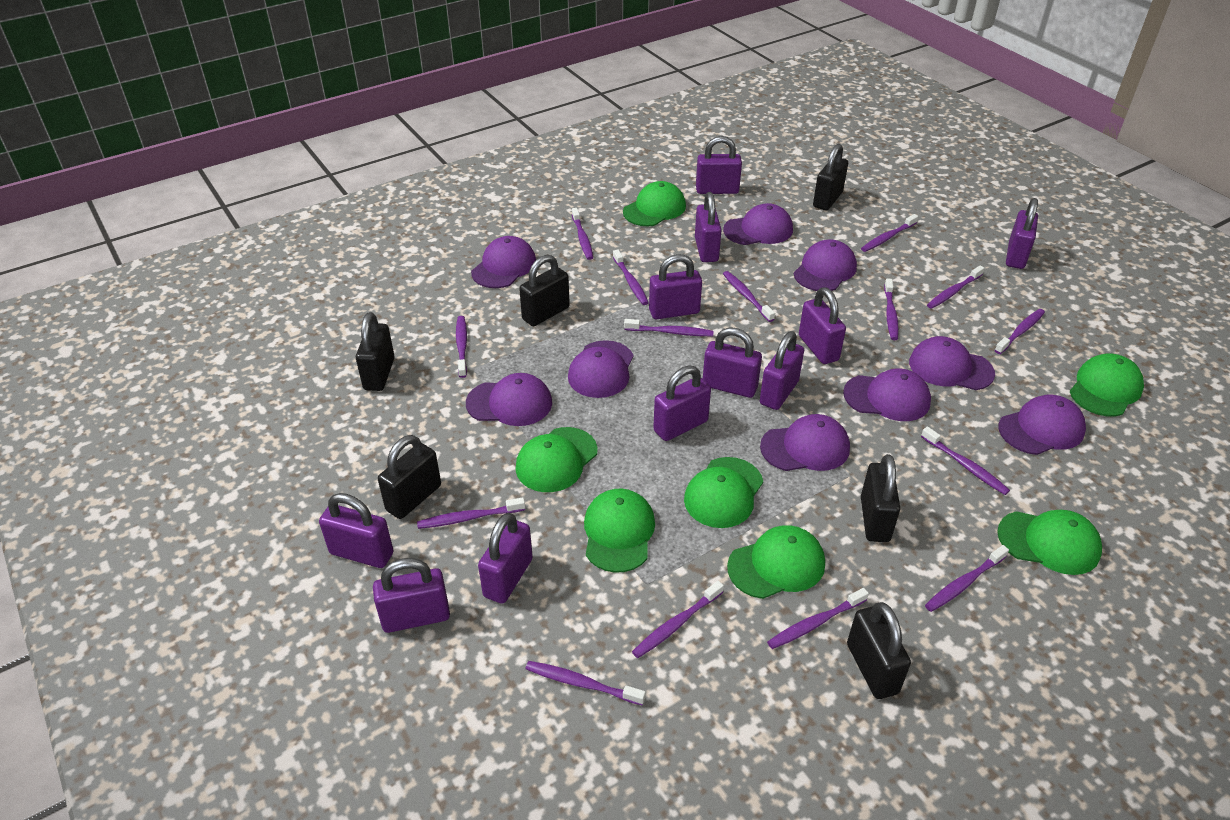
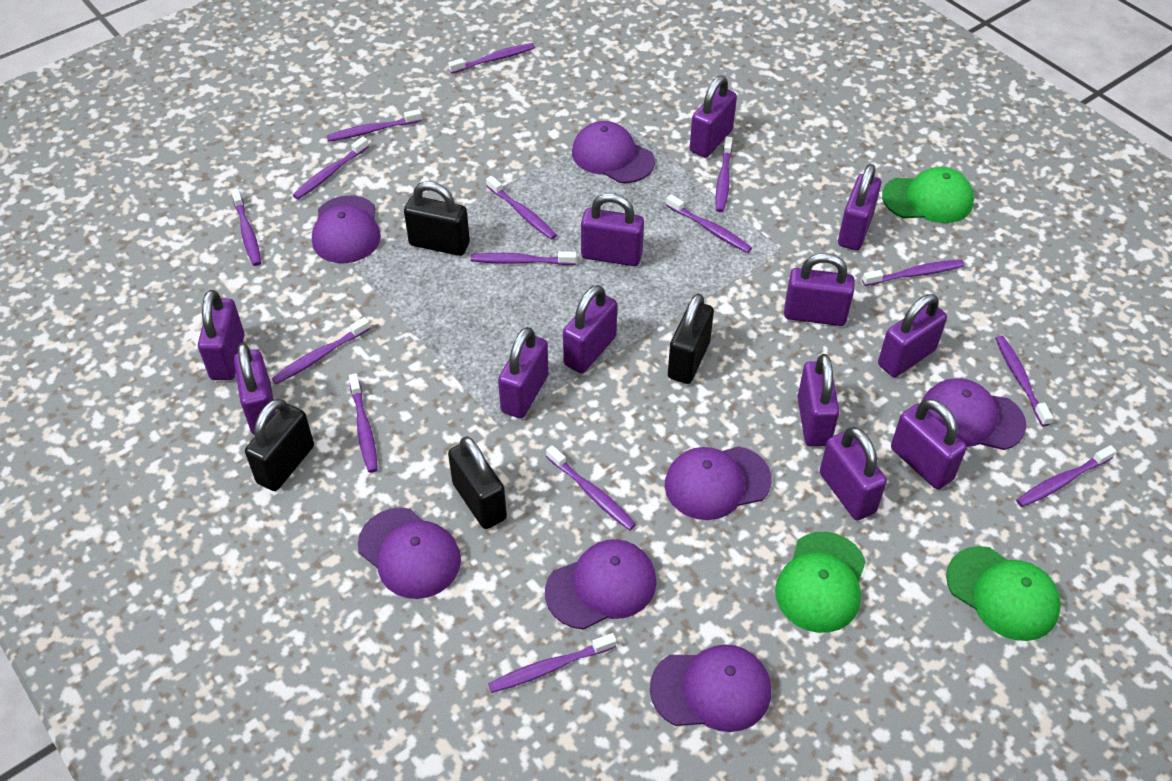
black padlock: [356,312,395,391] [378,435,441,519] [519,255,570,326] [813,144,848,210] [847,602,911,699] [861,454,900,542] = 6 -> [245,399,314,491] [404,181,470,256] [448,436,507,529] [668,293,714,384] = 4
green cap: [516,427,598,492] [584,488,655,573] [623,181,686,226] [684,457,763,528] [727,525,825,599] [997,510,1102,575] [1070,353,1144,417] = 7 -> [775,532,866,633] [882,167,974,223] [946,546,1061,641] = 3
purple cap: [466,373,552,426] [471,236,536,288] [568,340,634,398] [723,203,793,245] [760,414,850,471] [794,239,857,291] [843,368,931,421] [909,336,995,390] [998,395,1086,455] = 9 -> [312,195,381,263] [358,508,461,599] [545,539,657,630] [572,121,655,183] [650,644,771,732] [665,446,772,520] [921,378,1027,450] = 7
purple padlock: [319,493,393,568] [373,558,450,633] [478,512,533,604] [649,254,702,319] [653,366,711,441] [695,192,722,262] [696,136,742,194] [703,327,762,398] [760,331,804,410] [799,287,846,364] [1006,198,1038,269] = 11 -> [198,290,244,380] [234,343,276,435] [498,327,549,418] [563,285,617,373] [581,193,644,266] [690,76,737,158] [784,253,855,326] [797,354,840,446] [820,427,887,520] [838,164,881,250] [878,294,947,377] [891,399,967,489] = 12

